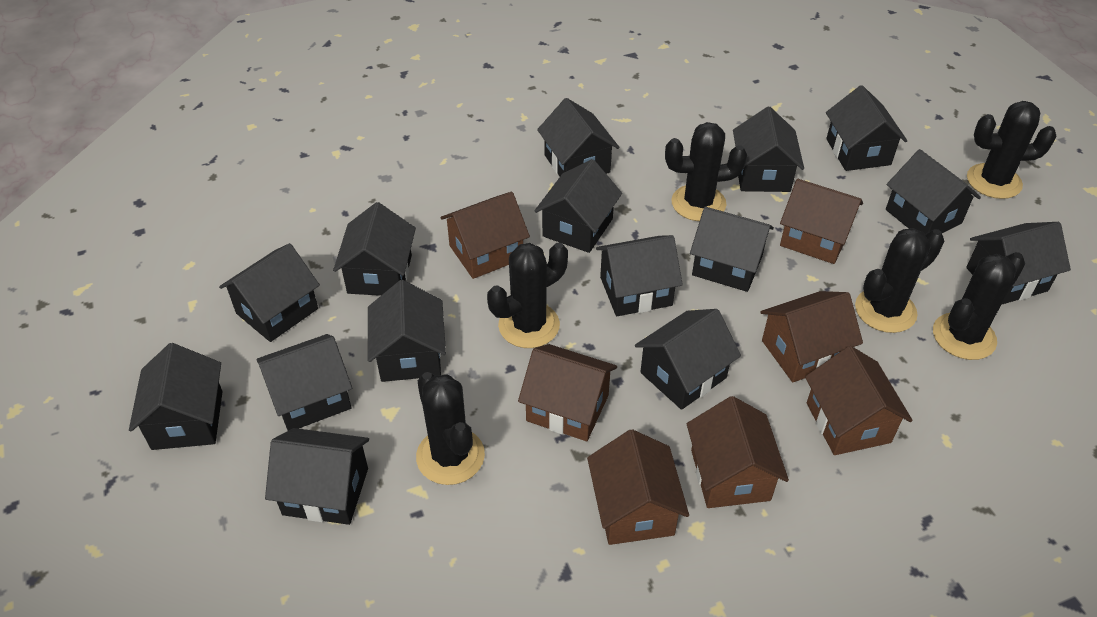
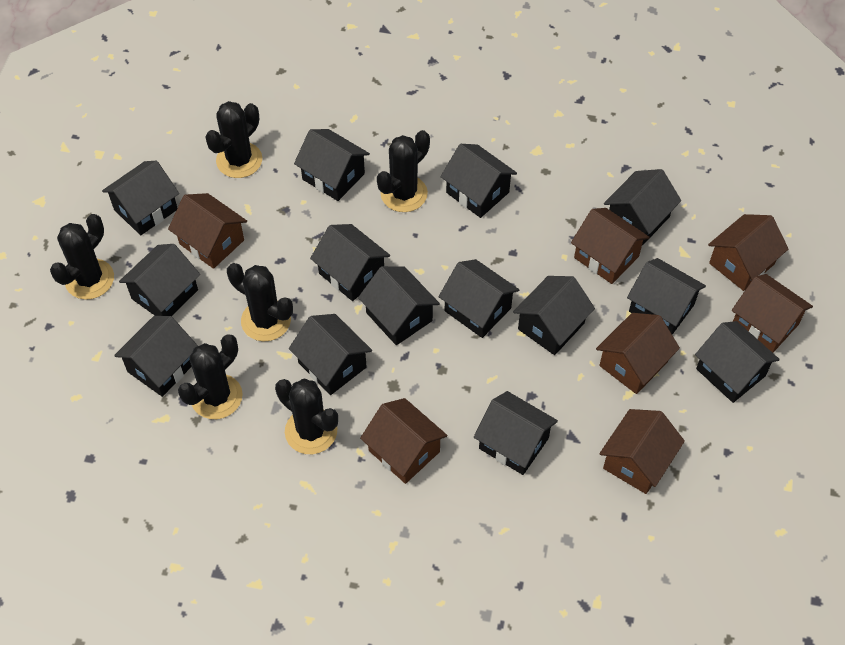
black house: [129,343,223,450] [219,243,320,342] [256,334,352,431] [265,428,369,525] [333,202,416,296] [368,280,446,382] [534,159,622,253] [537,98,619,176] [596,235,683,316] [635,309,741,410] [690,207,774,292] [733,107,804,192] [826,85,907,171] [886,149,981,235] [966,222,1071,304] = 15 -> [102,161,179,235] [114,316,198,397] [119,244,200,316] [289,314,372,395] [294,129,370,201] [310,224,390,301] [358,266,440,345] [438,259,519,338] [440,144,517,218] [474,391,558,475] [513,276,595,355] [604,169,681,246] [627,258,706,335] [695,321,780,403] = 14

